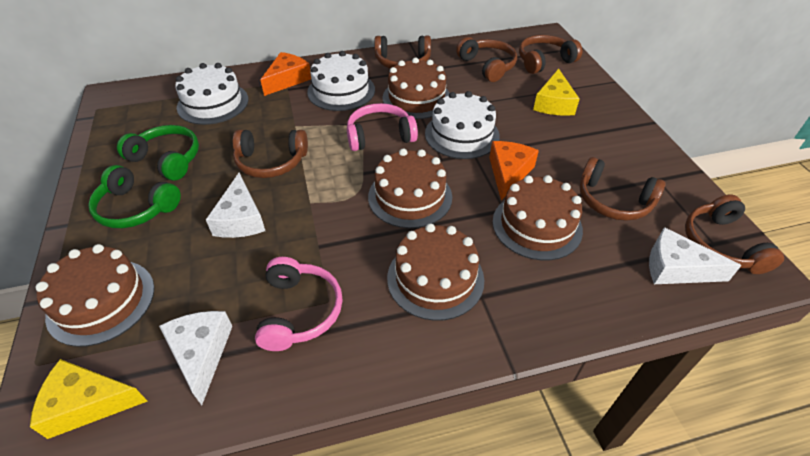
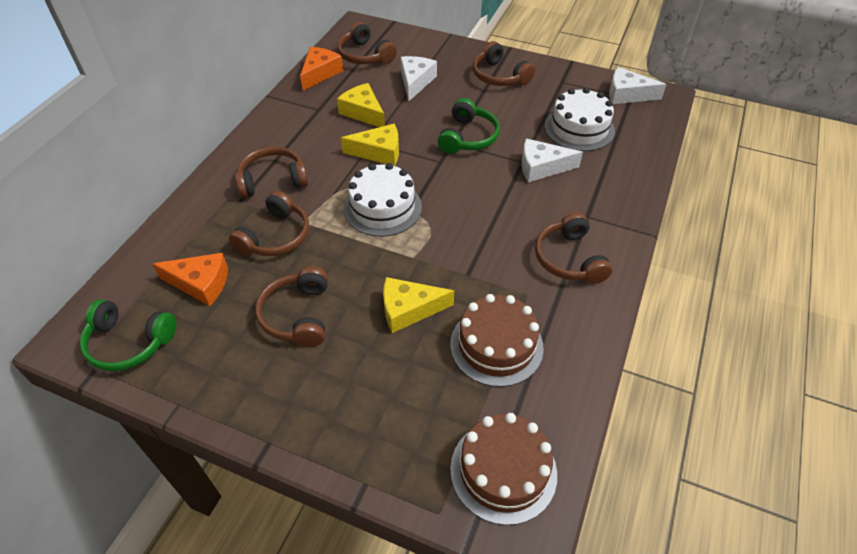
brown cake: [36,244,154,347] [368,149,452,228] [383,58,450,119] [387,224,484,321] [493,175,583,260] = 5 -> [450,294,544,387] [450,413,557,525] = 2
pink headphones: [255,257,343,351] [347,103,418,151] = 2 -> none = 0
white cake: [175,63,249,125] [307,51,375,111] [425,91,500,159] = 3 -> [344,163,422,237] [545,87,615,151] = 2
yellow cheese: [30,359,147,439] [533,69,580,116] = 2 -> [337,83,385,127] [341,124,399,166] [383,277,454,333] = 3

